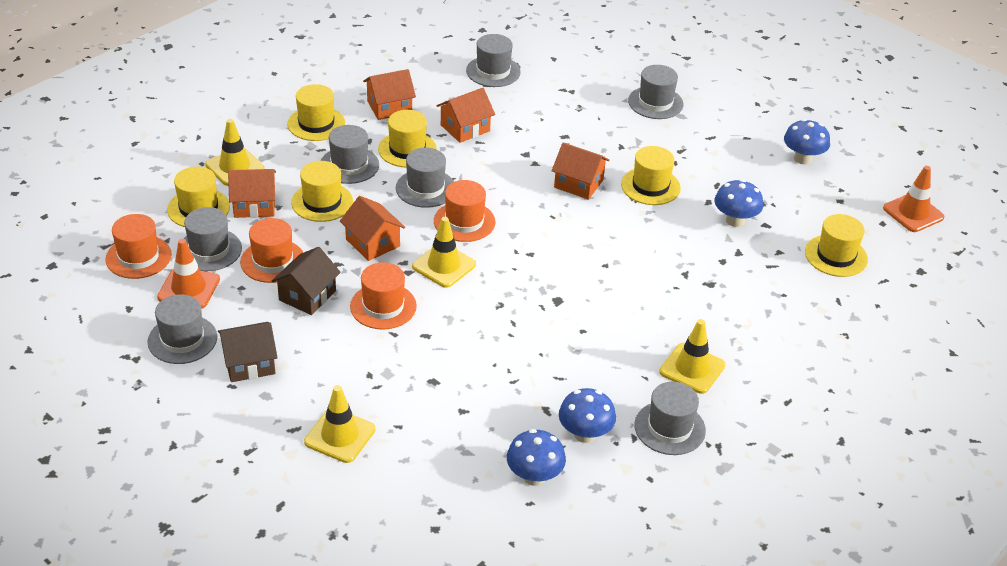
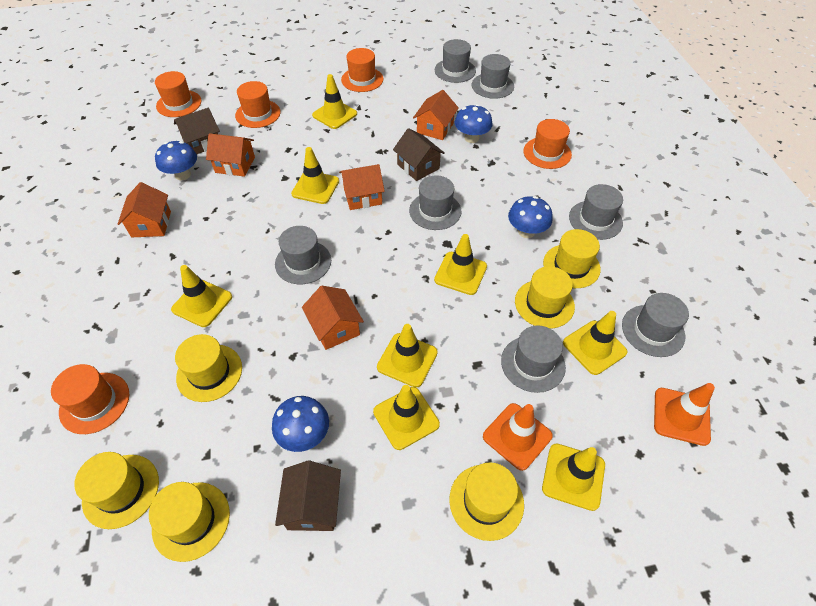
brown house: [218,322,278,382] [272,247,341,315] = 2 -> [174,108,220,154] [275,460,341,531] [393,128,445,181] = 3
orange hat: [105,214,172,279] [240,218,304,283] [350,262,417,330] [434,180,495,242] = 4 -> [51,364,129,434] [155,71,201,117] [235,81,281,128] [341,48,384,92] [523,119,572,169] = 5
yellow traffic cone: [205,119,265,186] [304,385,375,463] [412,217,476,288] [659,319,726,394] = 4 -> [171,265,232,327] [291,147,339,204] [312,74,357,129] [373,385,440,450] [377,324,438,387] [434,234,487,295] [542,444,605,511] [563,311,628,375] = 8

